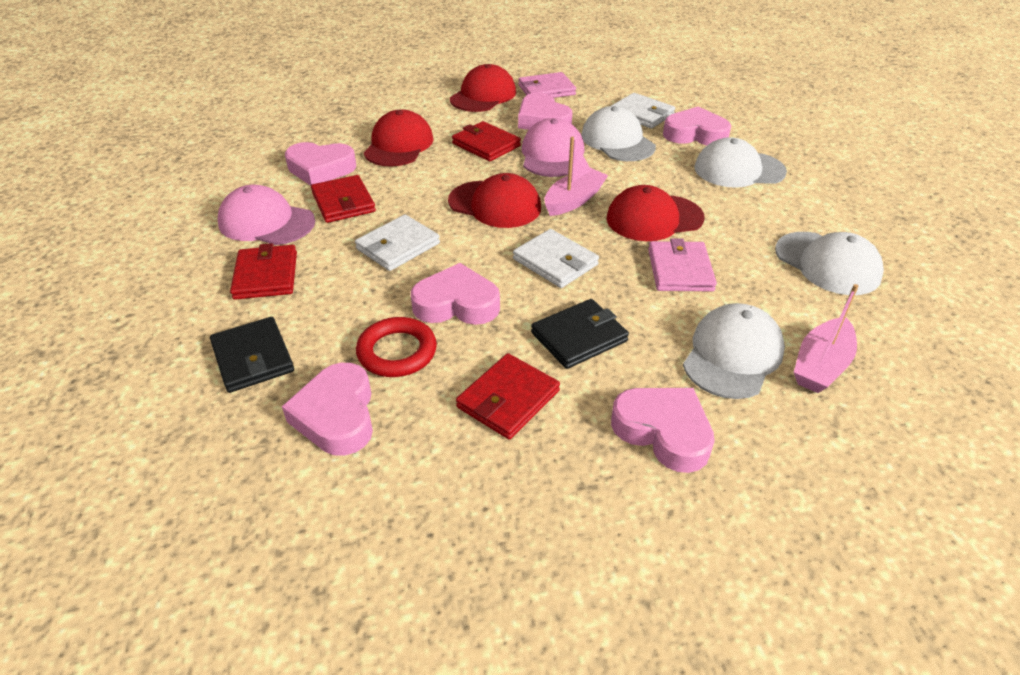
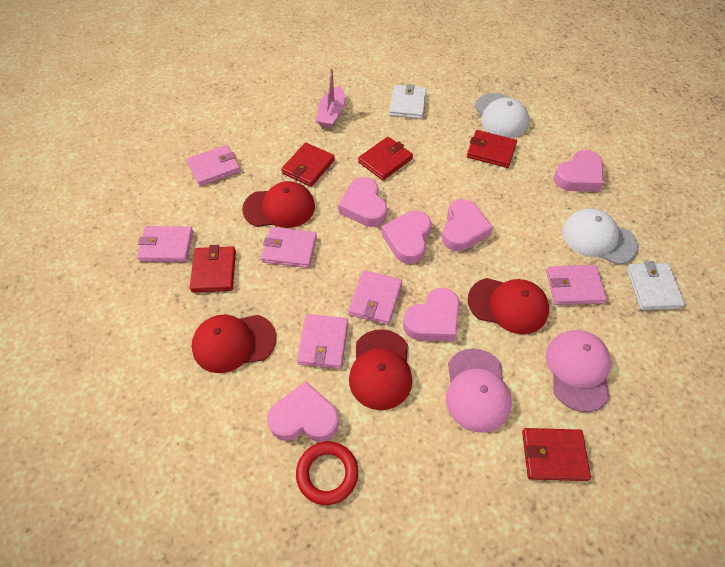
black wallet: [210,317,294,393] [531,299,629,369] = 2 -> none = 0
pink boat: [544,137,608,216] [794,284,859,393] = 2 -> [316,68,345,129] = 1
pink wallet: [518,72,576,98] [648,238,717,291] = 2 -> [137,226,193,262] [187,145,241,186] [261,227,317,268] [297,314,348,369] [348,270,402,325] [546,265,607,305] = 6
red wallet: [230,243,297,300] [311,175,376,223] [452,121,521,161] [456,353,560,440] = 4 -> [190,245,236,293] [281,143,335,187] [358,137,413,180] [467,130,517,168] [522,428,591,481] = 5
white cap: [581,106,656,161] [683,303,785,399] [694,137,787,188] [775,232,884,295] = 4 -> [474,93,529,138] [562,208,639,265] = 2
white wallet: [355,215,440,271] [513,229,599,288] [611,93,675,128] = 3 -> [389,84,427,119] [626,261,685,310] = 2

